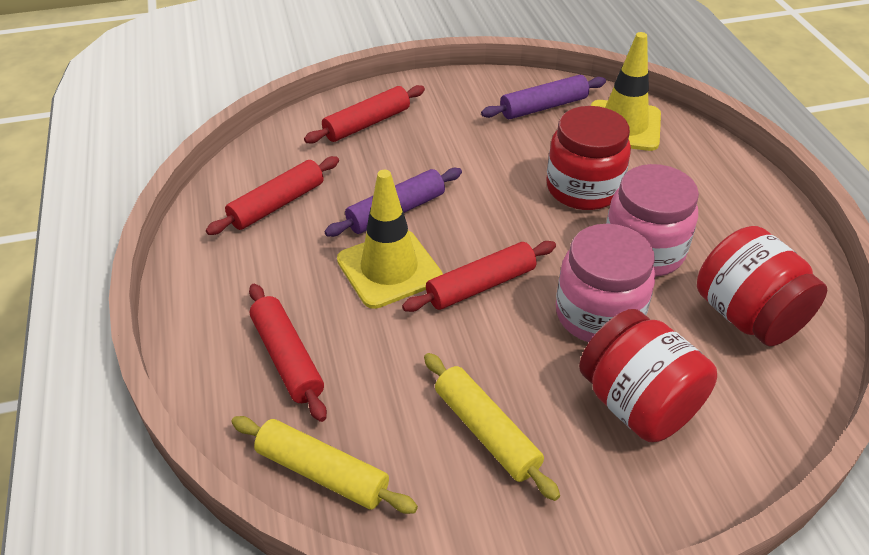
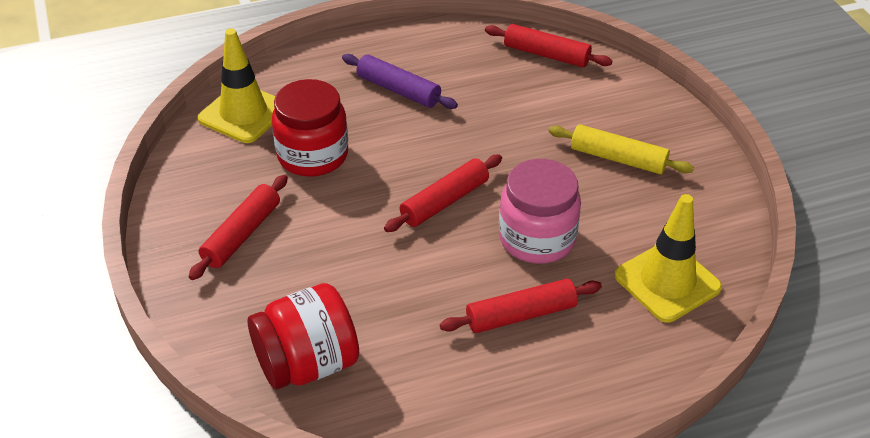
pink jar: [556,224,655,342] [606,164,699,277] = 2 -> [499,159,581,264] = 1
purple rolling pin: [324,168,462,237] [481,75,606,119] = 2 -> [342,54,458,109] = 1
red jar: [546,106,631,210] [579,309,717,442] [697,226,827,346] = 3 -> [247,283,359,390] [272,79,348,177] = 2
yellow rolling pin: [232,416,418,514] [424,353,560,501] = 2 -> [549,125,694,174] = 1

